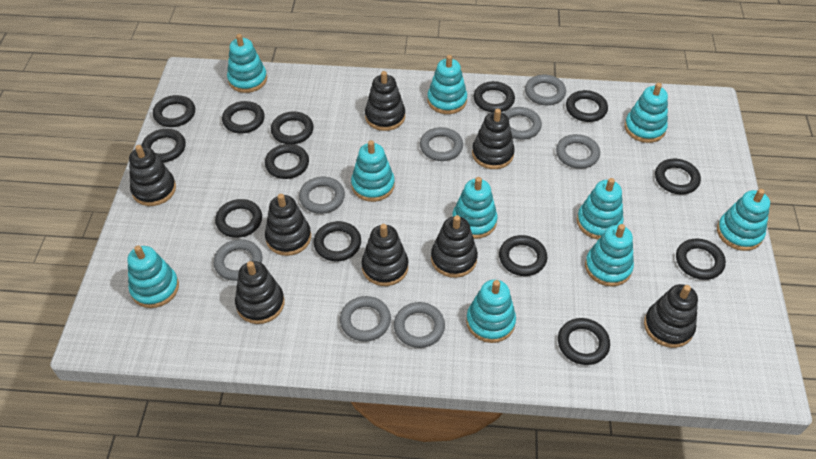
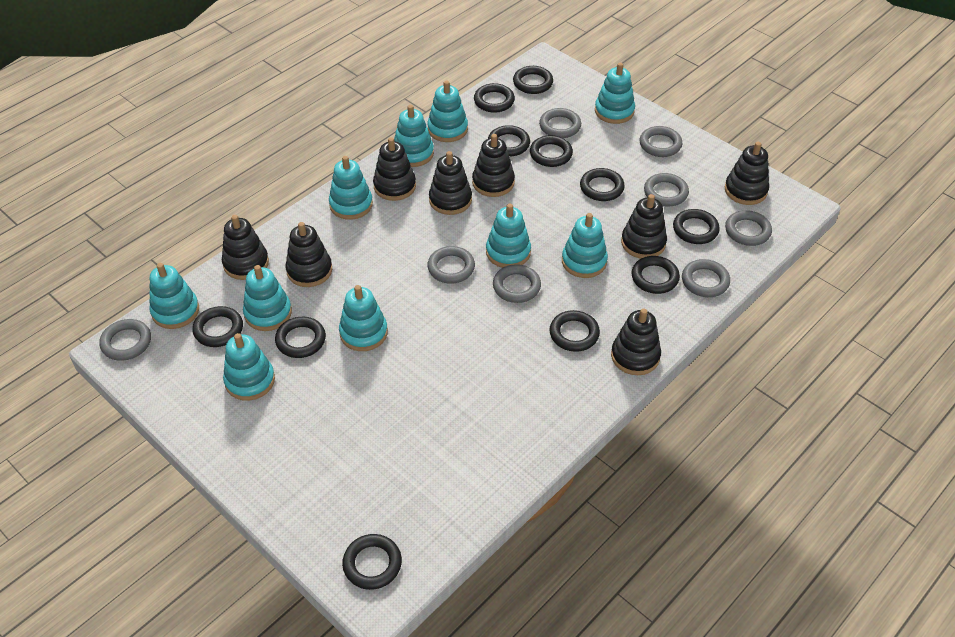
black ring: [142,129,186,163] [153,95,195,127] [215,199,262,238] [222,101,265,134] [265,144,309,179] [271,111,314,144] [314,221,361,261] [474,81,515,112] [499,235,547,276] [558,318,610,365] [566,90,608,122] [655,159,701,195] [676,238,726,280] = 13 -> [192,306,243,347] [275,317,326,358] [342,534,402,590] [474,83,515,113] [488,125,530,157] [513,66,553,94] [530,135,573,167] [550,310,600,352] [580,168,625,201] [631,256,680,294] [673,209,720,244] = 11

